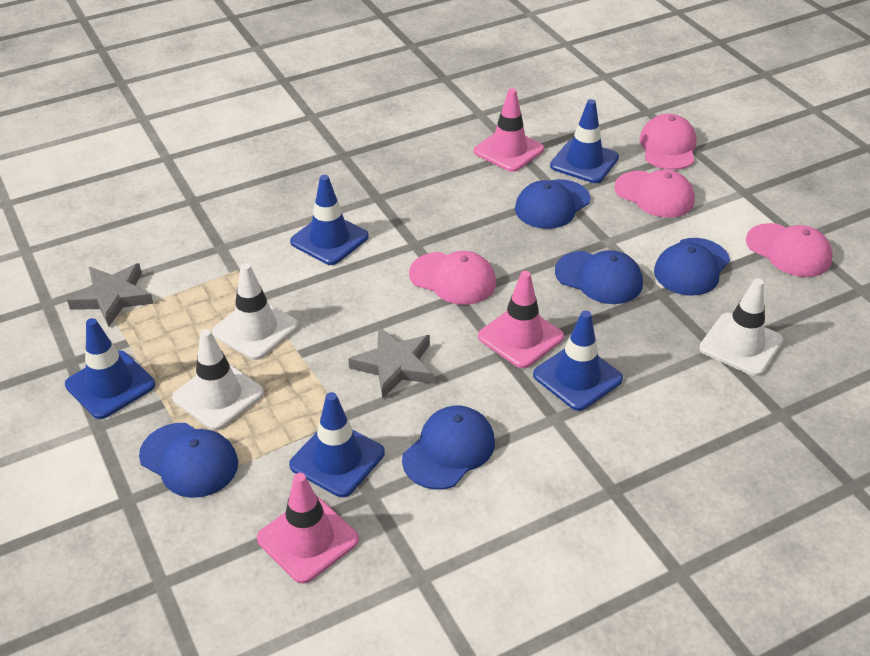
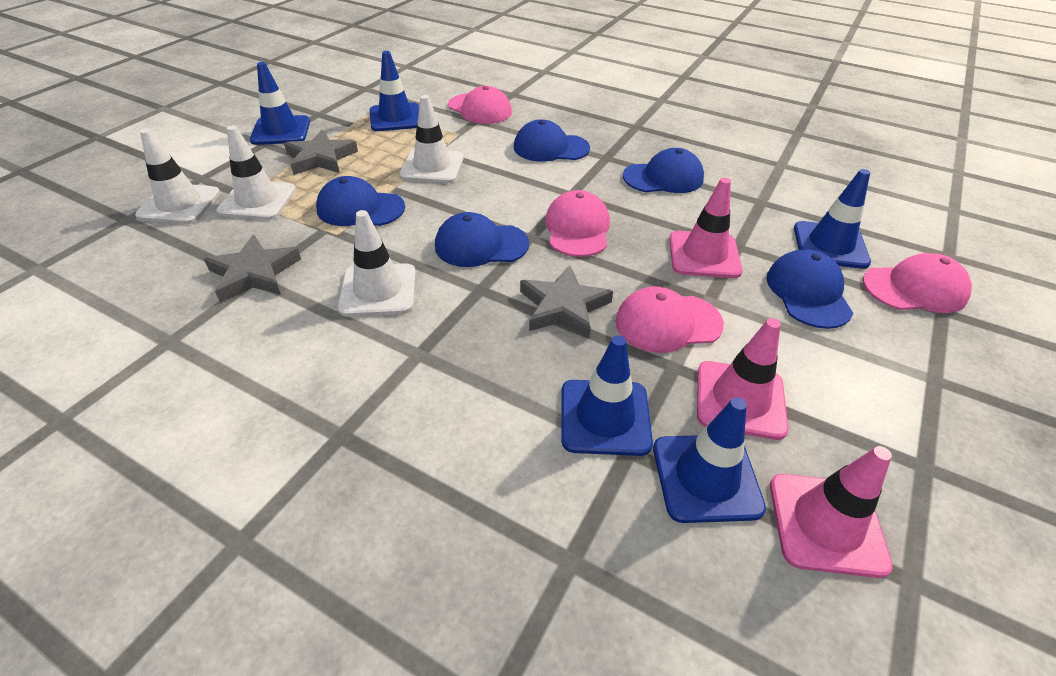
grey star: [67,263,154,327] [348,327,434,399] = 2 -> [204,235,301,303] [284,130,358,175] [520,265,613,338] = 3
white traffic cone: [172,329,264,430] [212,263,298,360] [699,278,784,376] = 3 -> [135,128,220,224] [216,125,296,220] [338,210,416,317] [399,95,464,183] = 4

